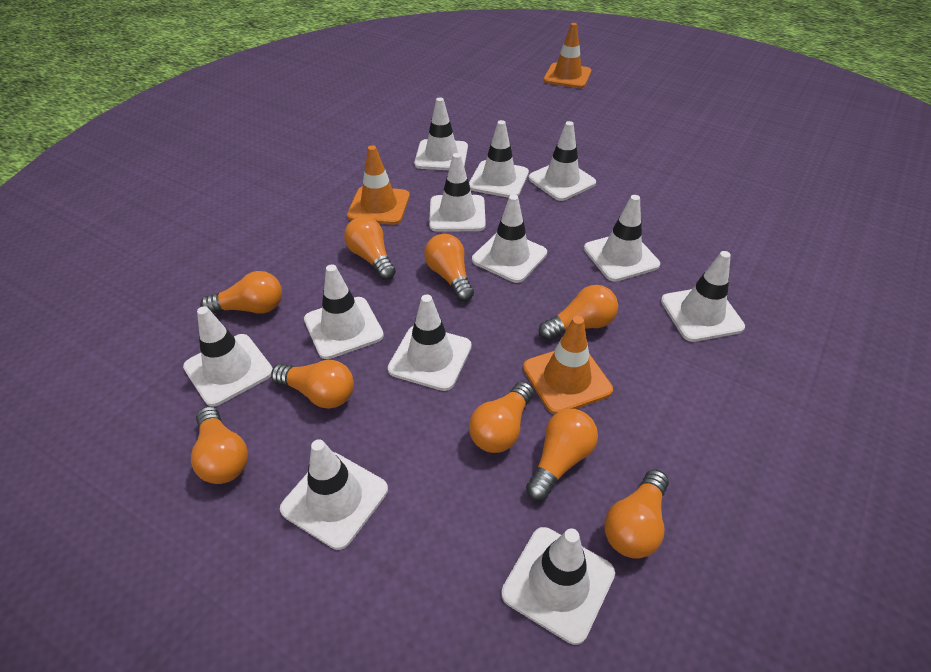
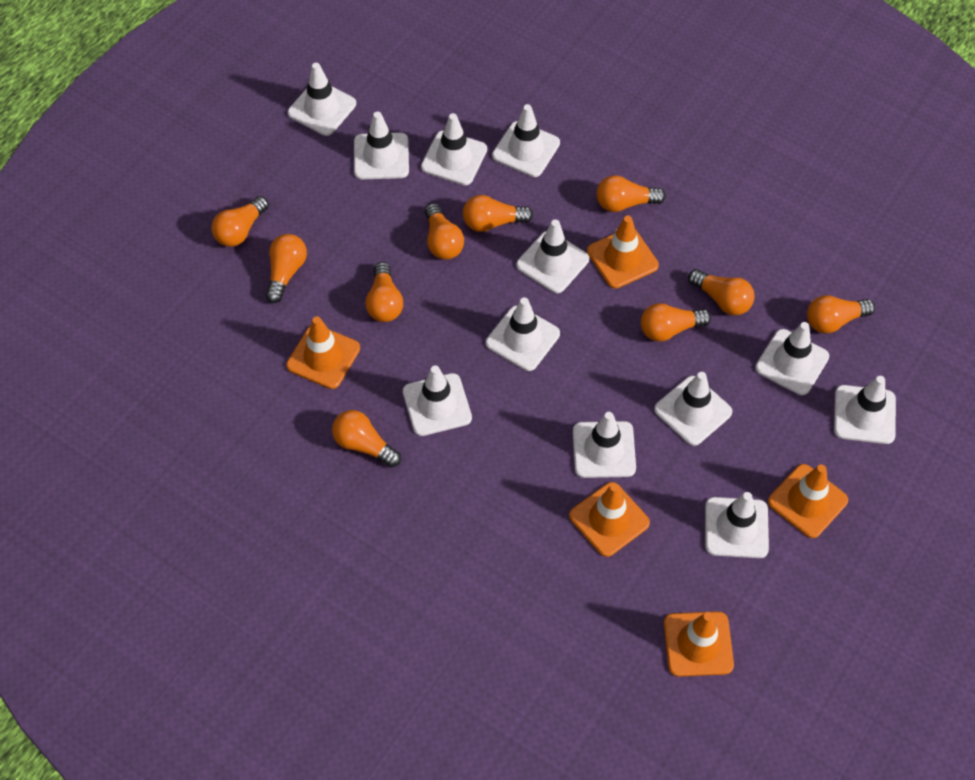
orange light bulb: [191,406,248,484] [200,271,282,314] [271,360,354,409] [344,217,396,280] [424,234,474,301] [469,381,534,453] [526,409,598,501] [539,285,618,340] [604,469,669,559] = 9 -> [211,196,269,247] [266,234,307,303] [332,410,401,467] [365,262,403,322] [425,203,464,260] [463,195,533,232] [596,175,666,212] [641,303,711,342] [688,269,755,315] [807,295,875,333] = 10
orange traffic cone: [347,145,410,225] [523,316,613,414] [544,23,591,88] = 3 -> [286,316,360,389] [569,482,650,557] [587,215,659,289] [664,611,734,677] [768,464,848,538] = 5

